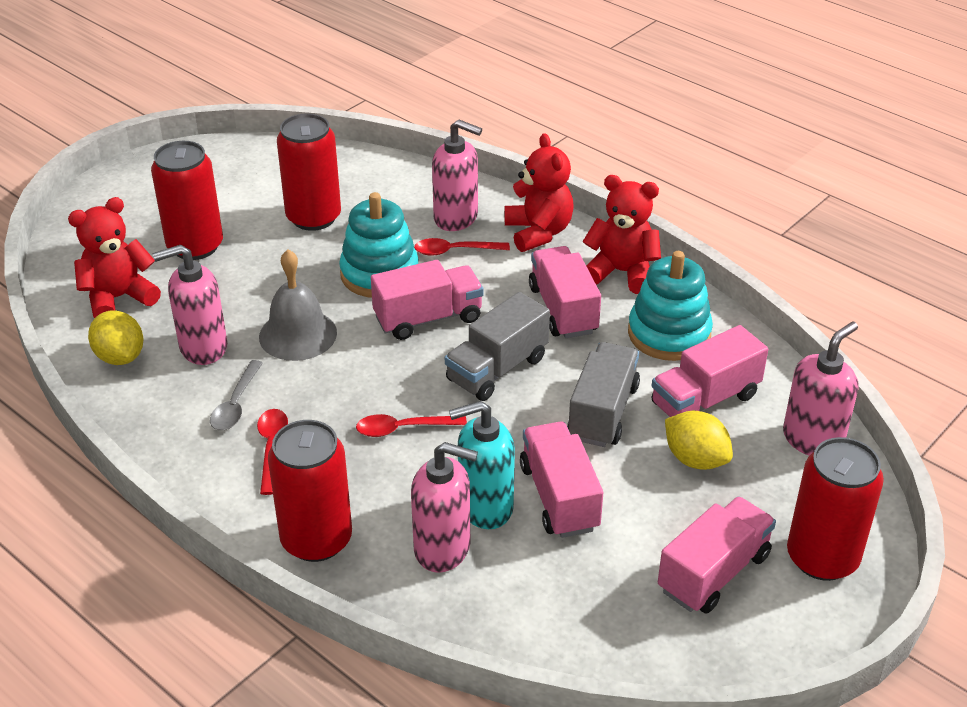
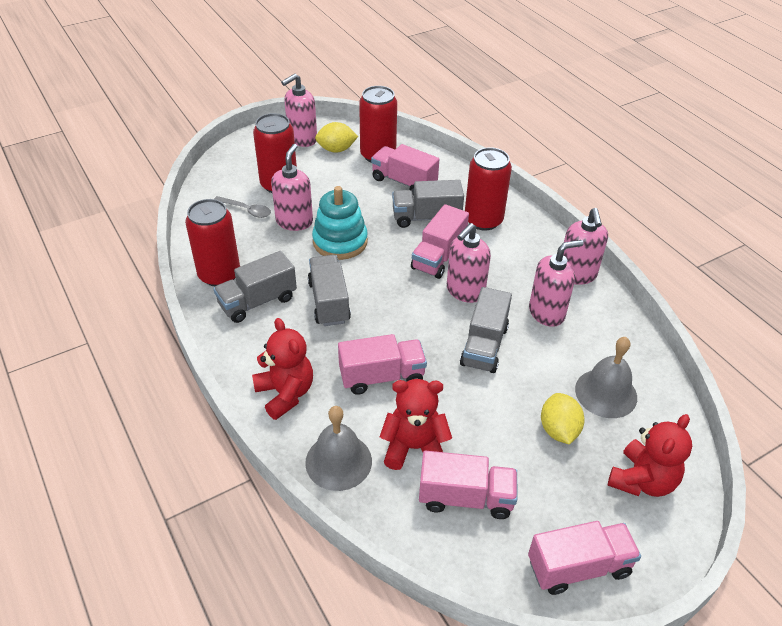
grey bell: [259,249,337,361] = 1 -> [305,406,372,491] [575,337,637,418] = 2
grey truck: [445,292,550,401] [567,342,640,447] = 2 -> [213,251,297,323] [308,255,351,326] [392,180,464,228] [460,287,512,373] = 4
pink soap dispenser: [152,245,227,365] [411,442,478,573] [432,119,482,231] [783,321,858,456] = 4 -> [271,144,313,231] [281,74,317,147] [447,223,491,303] [529,240,583,327] [564,208,608,285] = 5
red spoon: [257,409,288,495] [356,414,467,437] [414,238,510,256] = 3 -> none = 0
turquoise soap dispenser: [449,401,515,529] = 1 -> none = 0
turquoise stacking toy: [339,192,419,298] [628,251,713,361] = 2 -> [312,186,368,260] = 1

